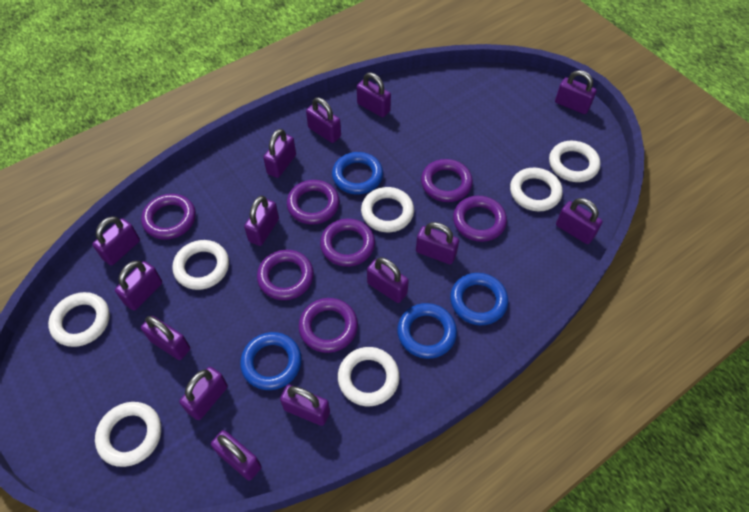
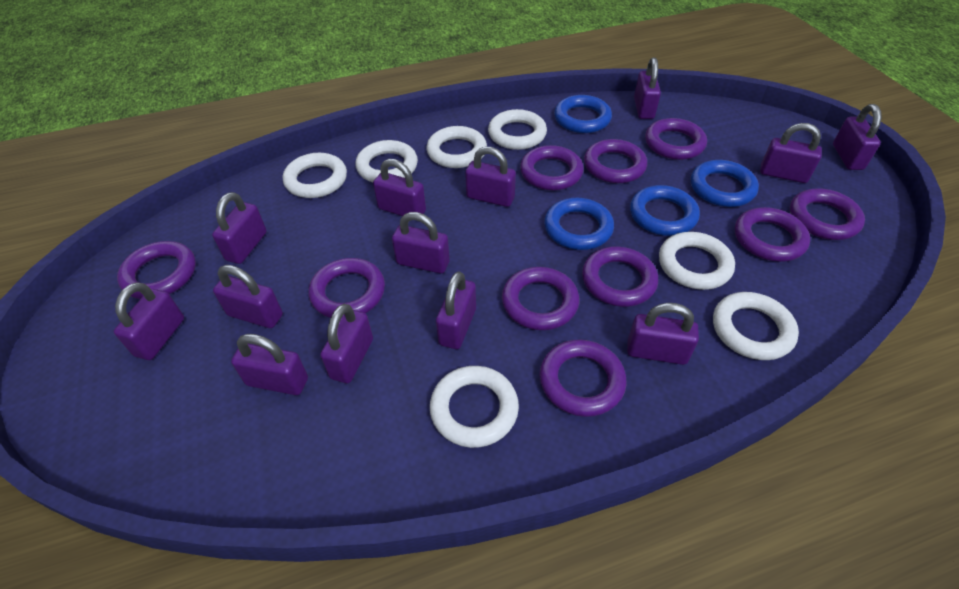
purple padlock: [92,216,140,265] [115,261,162,311] [141,316,190,360] [179,367,228,420] [211,430,262,480] [244,195,279,246] [263,129,296,178] [280,384,330,426] [306,97,341,143] [357,72,391,117] [367,257,409,303] [416,222,459,264] [555,70,597,114] [556,198,603,244] = 14 -> [114,282,184,360] [212,192,267,264] [213,265,283,328] [231,334,308,395] [320,304,373,383] [373,159,426,216] [392,212,450,274] [436,271,476,349] [465,147,516,207] [627,303,699,365] [634,57,661,119] [760,123,822,183] [833,104,882,170] = 13
purple ring: [141,194,196,240] [257,250,314,300] [287,180,339,225] [299,298,358,353] [320,219,375,267] [421,159,473,202] [453,196,507,242] = 7 -> [117,241,196,299] [309,258,385,318] [502,267,579,330] [520,145,584,190] [539,339,626,417] [582,247,658,307] [584,139,647,183] [645,118,707,160] [735,207,810,262] [790,188,865,240] = 10

